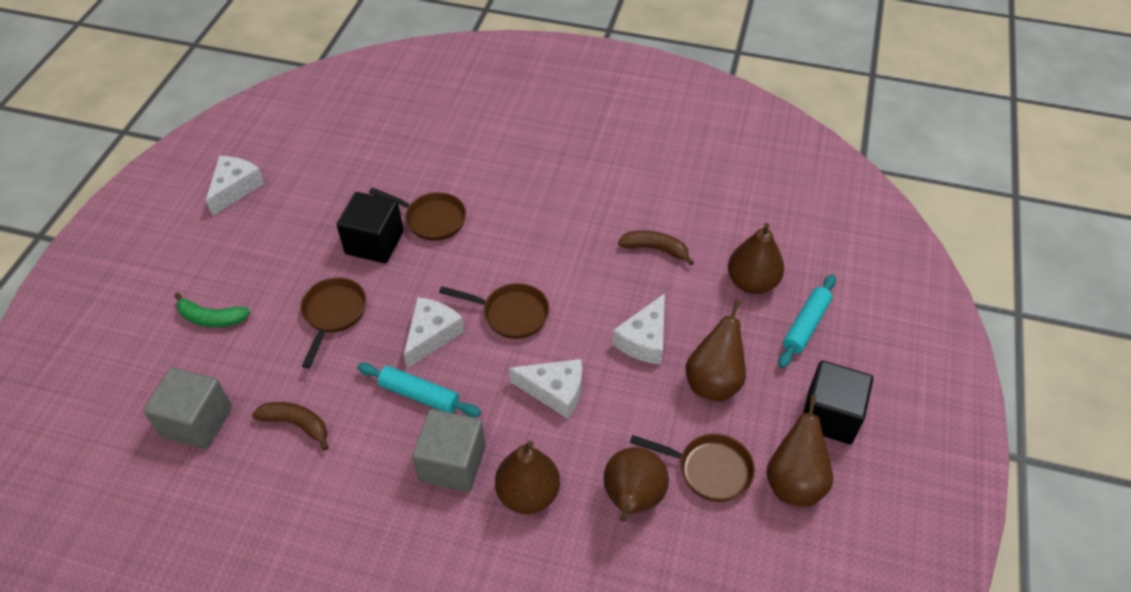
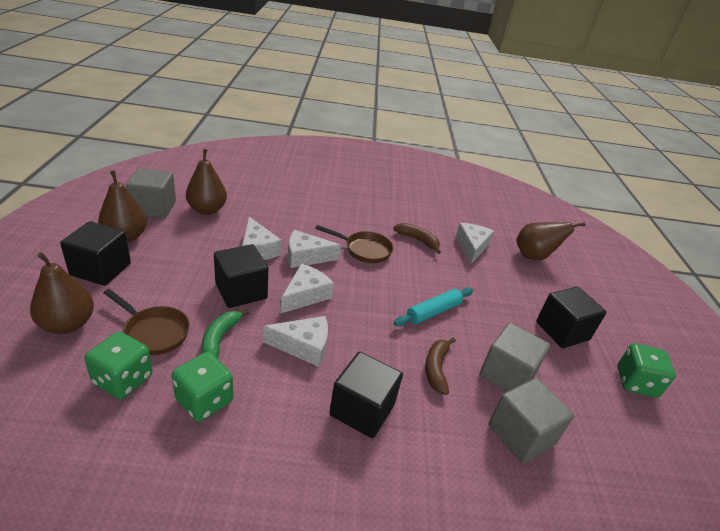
black cube: [337,192,404,263] [803,361,873,444] = 2 -> [60,221,131,286] [214,244,268,308] [329,351,403,438] [536,286,606,348] = 4
brown pan: [300,277,366,368] [369,188,466,241] [439,283,549,339] [630,434,755,502] = 4 -> [103,289,190,355] [315,225,393,263] = 2
brown pear: [495,441,560,514] [603,447,669,522] [686,300,746,401] [728,223,784,294] [766,395,833,507] = 5 -> [30,253,94,334] [98,170,147,242] [186,149,227,215] [516,222,585,260] = 4
green dice: none = 0 -> [85,331,153,399] [172,352,233,422] [617,343,676,398] = 3
grey cube: [143,367,232,449] [412,409,486,492] = 2 -> [126,168,176,218] [479,323,550,392] [488,378,575,464] = 3
turquoise rolling pin: [357,363,481,417] [778,274,836,368] = 2 -> [394,287,473,326] = 1
white cheese: [206,156,265,216] [404,297,464,369] [509,359,582,419] [613,293,665,365] = 4 -> [242,217,282,260] [263,316,328,367] [280,264,334,314] [288,230,341,268] [456,223,494,264] = 5

